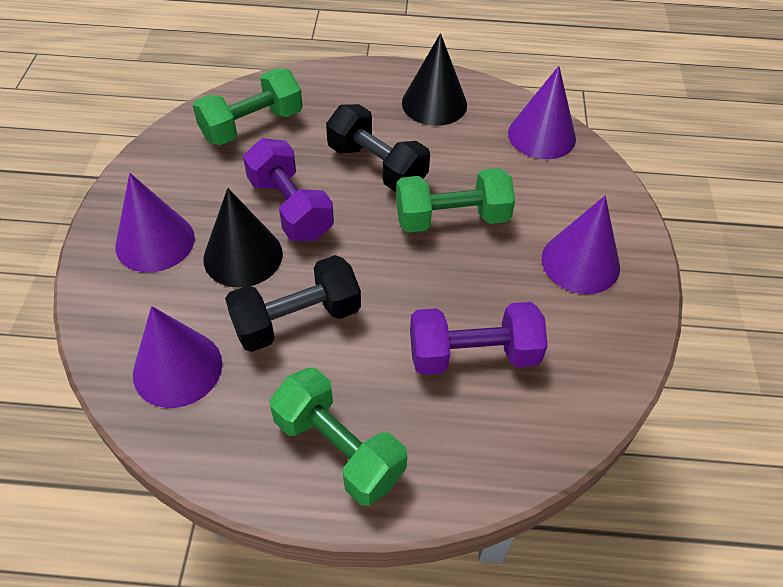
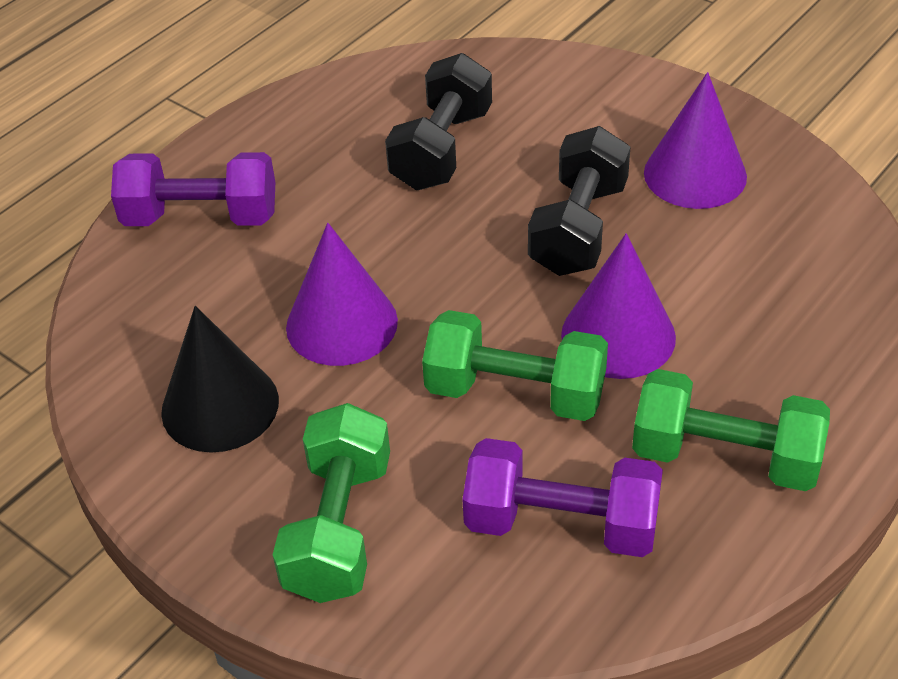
black cone: [203,188,283,288] [402,33,467,126] = 2 -> [161,306,279,453] = 1
purple cone: [115,173,195,272] [133,306,222,408] [508,66,576,159] [542,196,620,294] = 4 -> [286,223,398,366] [561,233,676,379] [644,72,747,209] = 3

